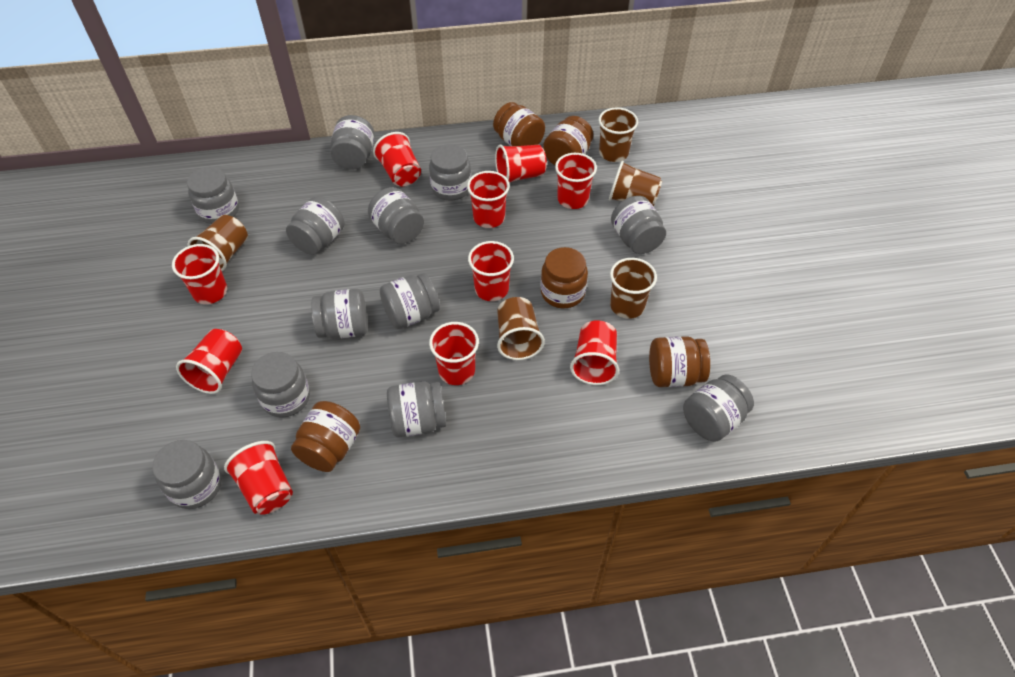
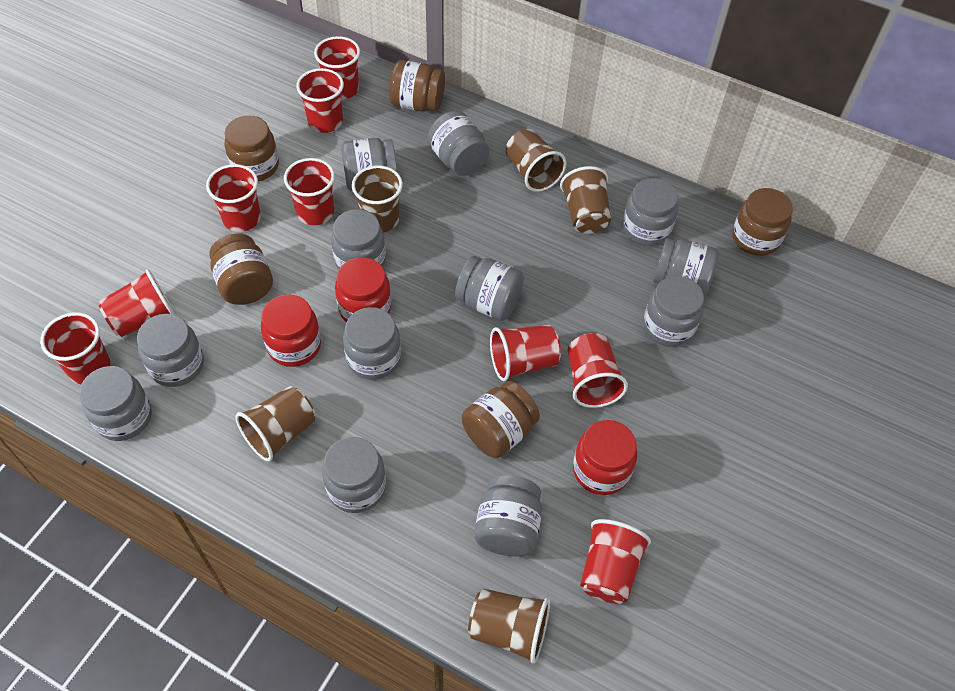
red cup: [172,244,227,304] [176,329,242,394] [224,441,293,515] [373,132,421,186] [429,322,479,385] [467,171,510,228] [468,241,514,301] [495,145,547,183] [555,153,597,209] [570,320,619,385] = 10 -> [40,312,110,384] [99,269,175,337] [206,164,261,232] [284,158,335,225] [296,68,344,133] [314,36,360,100] [490,325,561,382] [568,333,628,408] [580,519,651,604] = 9
red jar: none = 0 -> [261,295,321,367] [335,257,391,322] [573,420,637,495] = 3

